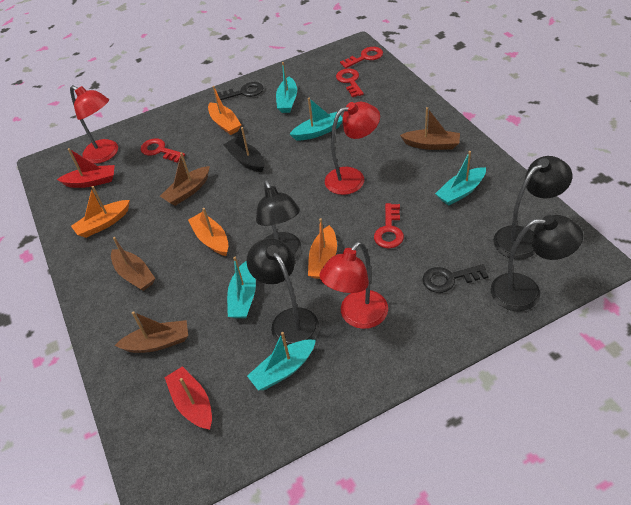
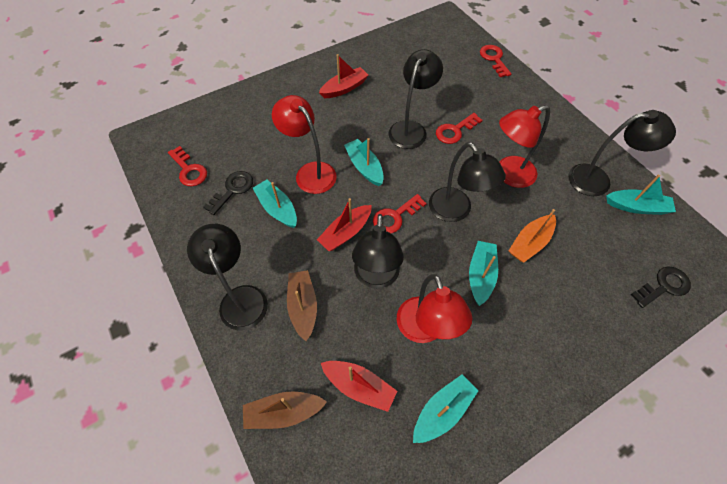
black boat: [223,127,264,172] = 1 -> none = 0
black lamp: [247,238,319,345] [256,180,301,259] [491,215,583,311] [493,156,572,259] = 4 -> [187,224,268,330] [352,214,404,289] [389,49,443,149] [429,142,506,222] [568,110,676,196] = 5
brown boat: [111,237,155,291] [114,311,188,353] [160,152,210,206] [400,107,460,150] = 4 -> [243,391,327,429] [287,270,317,341] = 2
orange boat: [71,186,130,238] [188,208,229,256] [208,86,241,135] [308,218,337,279] = 4 -> [509,209,556,263] = 1
red boat: [57,148,115,188] [164,366,212,430] = 2 -> [317,198,372,251] [319,54,368,98] [321,361,397,412] = 3

